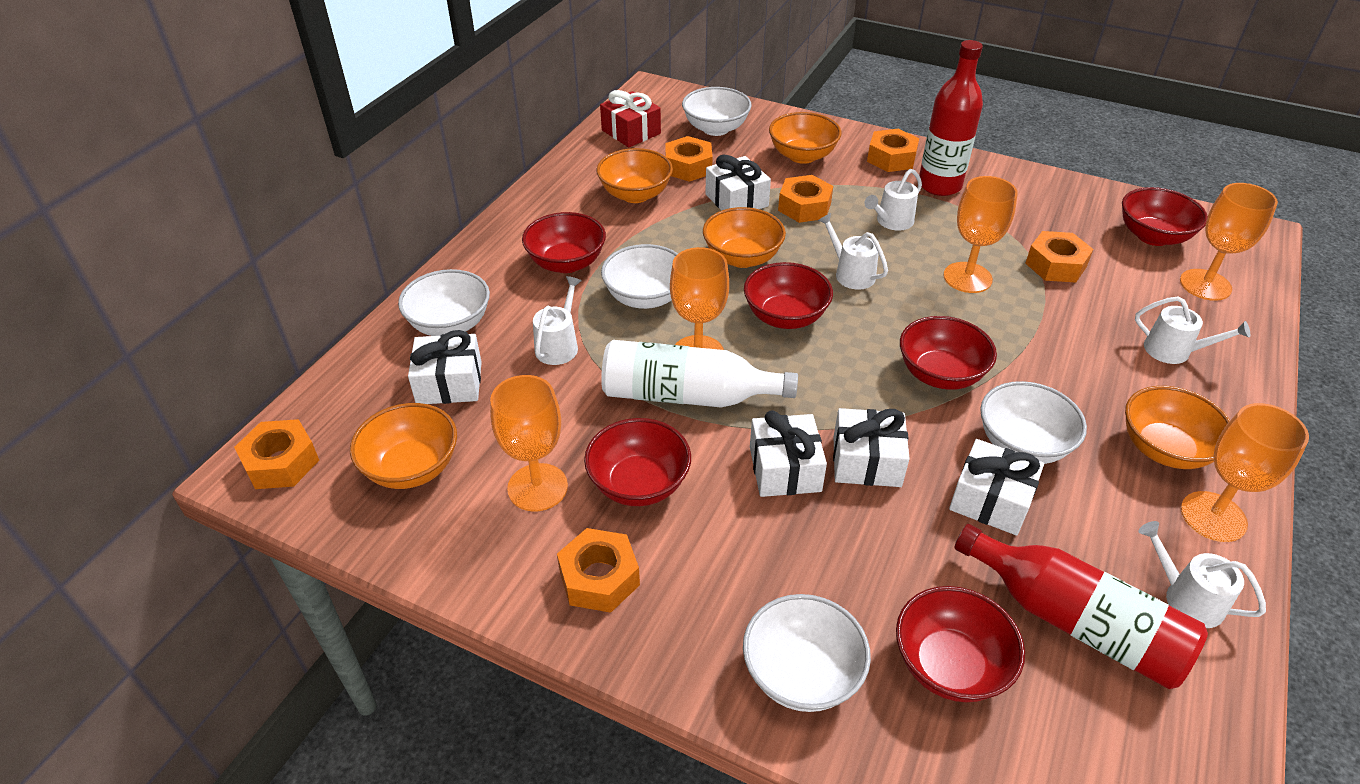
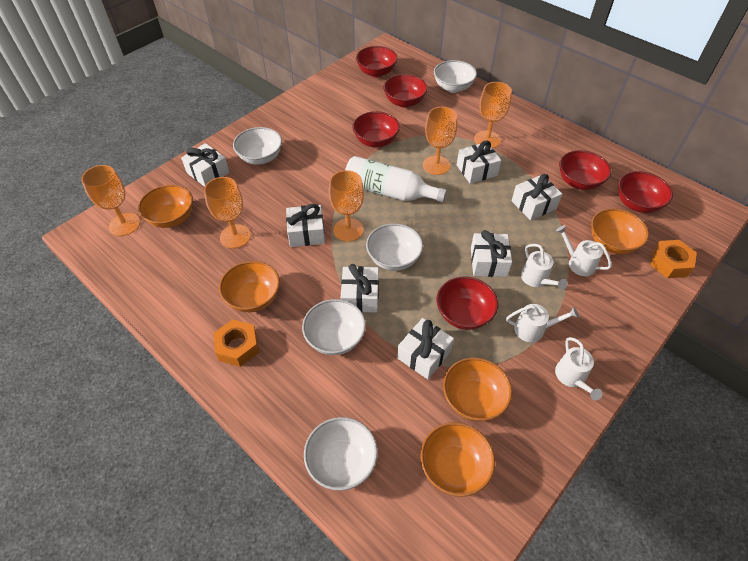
orange nut: [234,419,319,489] [557,528,640,613] [665,136,713,182] [778,175,833,223] [867,129,919,172] [1025,231,1093,283] = 6 -> [214,319,259,367] [650,240,697,278] = 2
red bottle: [919,40,983,196] [954,524,1208,689] = 2 -> none = 0
red gift: [600,90,661,147] = 1 -> none = 0
white gift: [408,330,482,404] [705,155,771,211] [750,410,827,497] [833,408,910,487] [949,439,1044,535] = 5 -> [181,143,229,187] [286,204,325,247] [341,264,379,312] [397,318,454,379] [457,140,501,184] [471,230,512,277] [512,174,562,220] = 7
white watering can: [533,276,582,365] [818,213,888,290] [864,169,922,231] [1135,296,1250,364] [1138,521,1266,628] = 5 -> [506,304,579,342] [521,244,567,290] [555,337,603,400] [556,225,612,276] = 4

